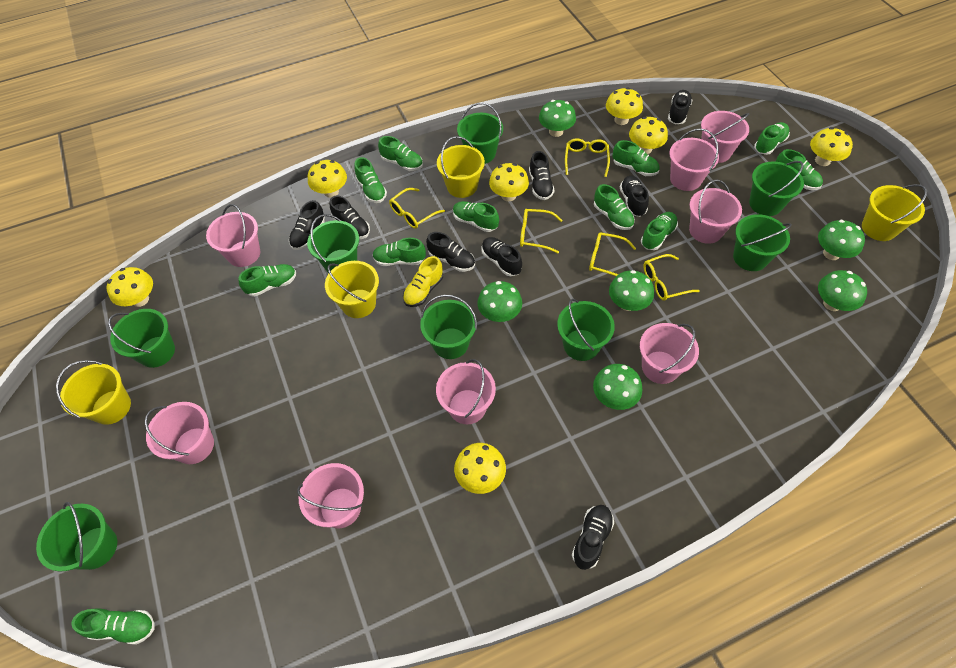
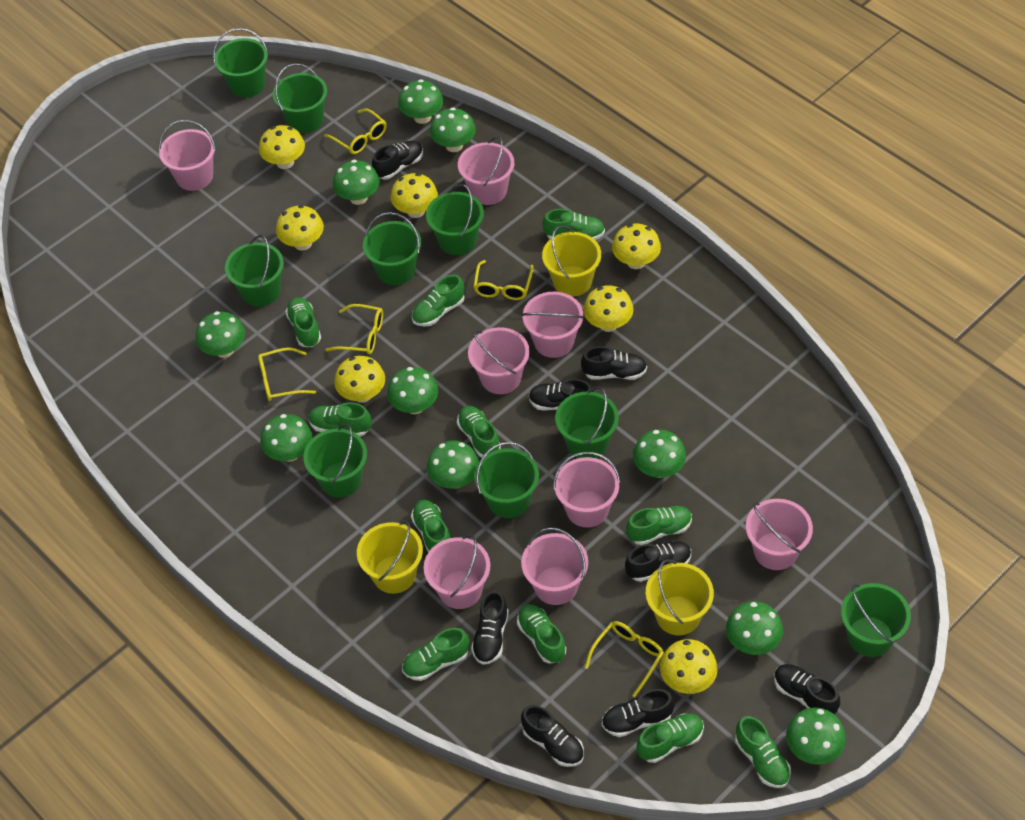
green bucket: [36,502,117,572] [108,309,175,368] [307,214,359,273] [420,295,477,359] [457,103,503,164] [557,299,615,361] [733,214,792,271] [749,161,804,216] = 8 -> [213,28,268,98] [225,235,284,307] [273,63,327,133] [304,424,367,498] [363,212,421,285] [426,184,484,255] [474,442,539,518] [555,387,619,458] [841,583,911,657] = 9
green mushroom: [477,281,522,322] [539,100,576,137] [593,364,642,410] [609,270,654,311] [818,220,865,260] [818,270,867,311] = 6 -> [195,311,245,358] [260,414,312,462] [333,160,379,205] [387,367,438,414] [398,79,443,124] [427,440,479,489] [430,108,476,152] [633,430,686,478] [726,601,783,655] [786,707,846,765] = 10
yellow bucket: [56,360,131,425] [325,261,379,318] [437,136,485,198] [862,184,927,241] = 4 -> [357,521,423,594] [542,226,601,297] [646,559,714,635] = 3
yellow shoe: [403,256,443,307] = 1 -> none = 0

